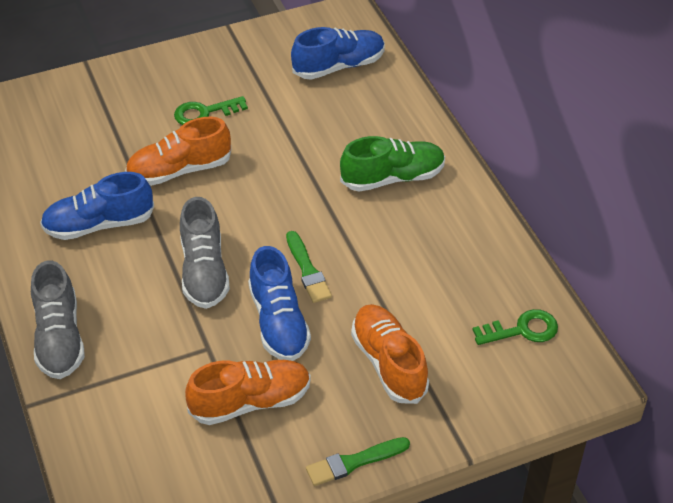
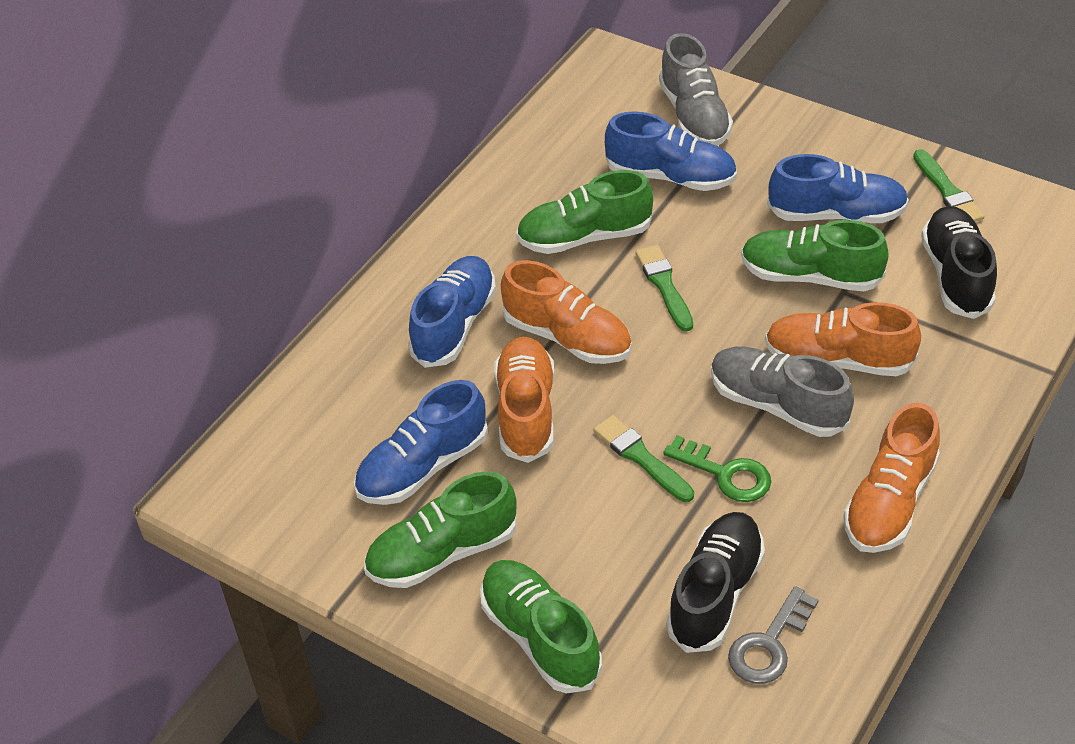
black shoe: none = 0 -> [666,512,765,653] [921,206,997,319] = 2
blue shoe: [40,172,154,240] [248,246,311,361] [291,27,385,79] = 3 -> [354,380,488,505] [408,256,496,368] [605,111,737,191] [767,154,909,223] = 4
green brush: [286,231,332,303] [306,437,410,486] = 2 -> [594,415,694,502] [635,245,693,332] [913,149,984,222] = 3
green key: [174,96,248,125] [473,309,558,345] = 2 -> [663,435,771,502] = 1
green shoe: [340,136,445,192] = 1 -> [364,471,517,588] [480,560,602,693] [516,170,653,254] [741,220,889,292] = 4
grey key: none = 0 -> [728,586,819,684] = 1
orange shoe: [125,117,231,186] [185,360,311,425] [351,304,429,404] = 3 -> [494,337,554,463] [501,260,632,364] [765,302,921,376] [843,403,940,553] = 4

